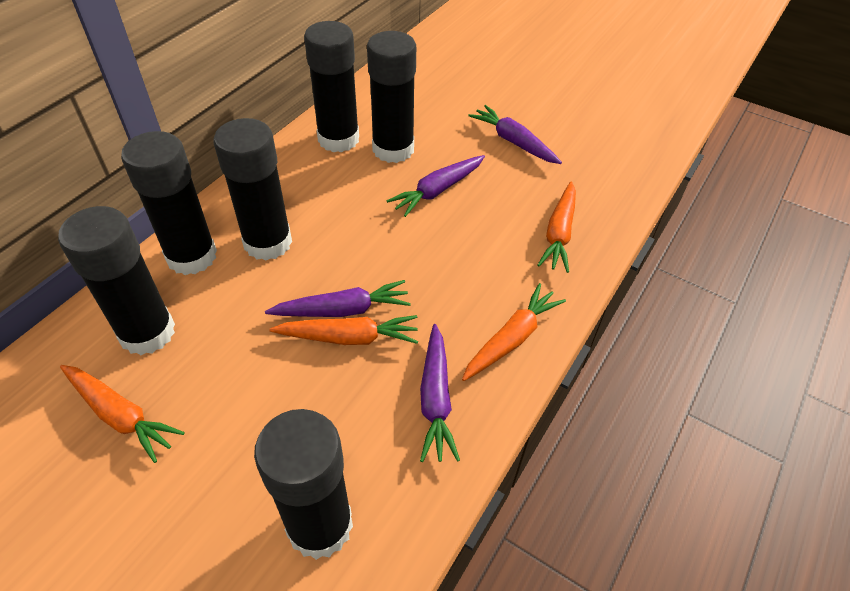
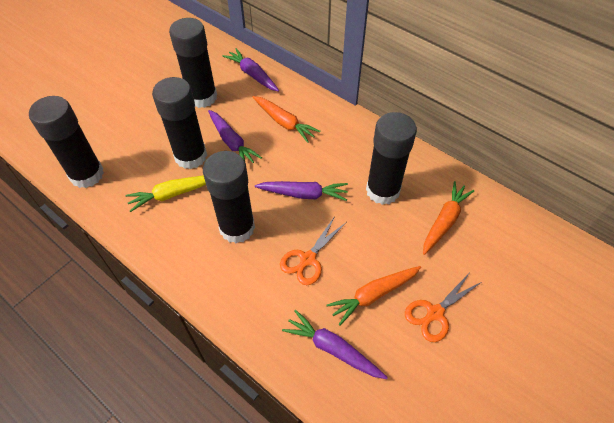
black glue stick: [58,206,175,355] [121,131,217,275] [214,118,292,261] [254,409,353,560] [304,21,359,153] [367,31,416,163] = 6 -> [29,96,104,188] [152,77,207,169] [169,18,217,108] [203,151,255,243] [366,112,417,205] = 5
orange carrot: [60,365,185,463] [269,315,418,345] [462,283,566,381] [537,181,576,273] = 4 -> [253,96,320,143] [327,266,421,326] [423,181,474,255] = 3
orange scissors: none = 0 -> [280,216,346,285] [405,274,482,342] = 2
yellow carrot: none = 0 -> [125,175,206,212] = 1

